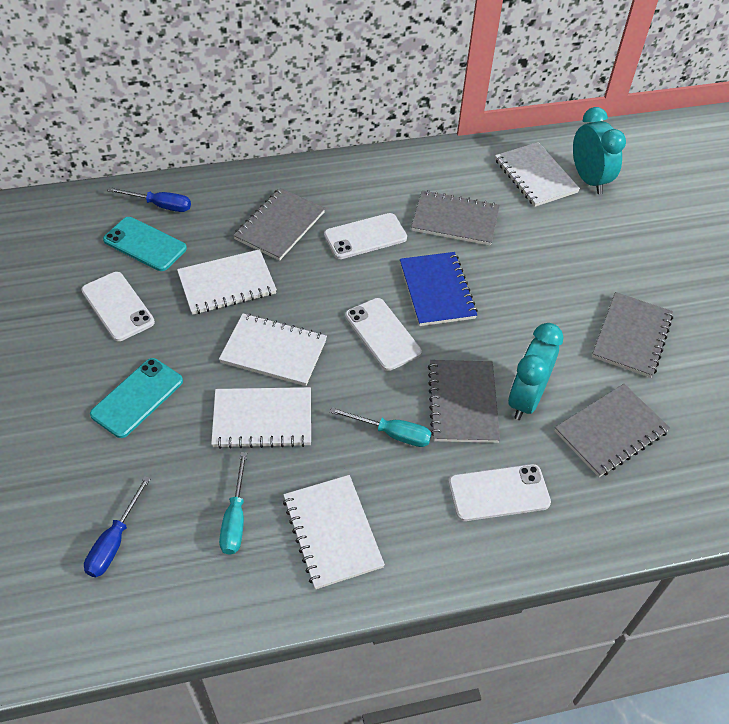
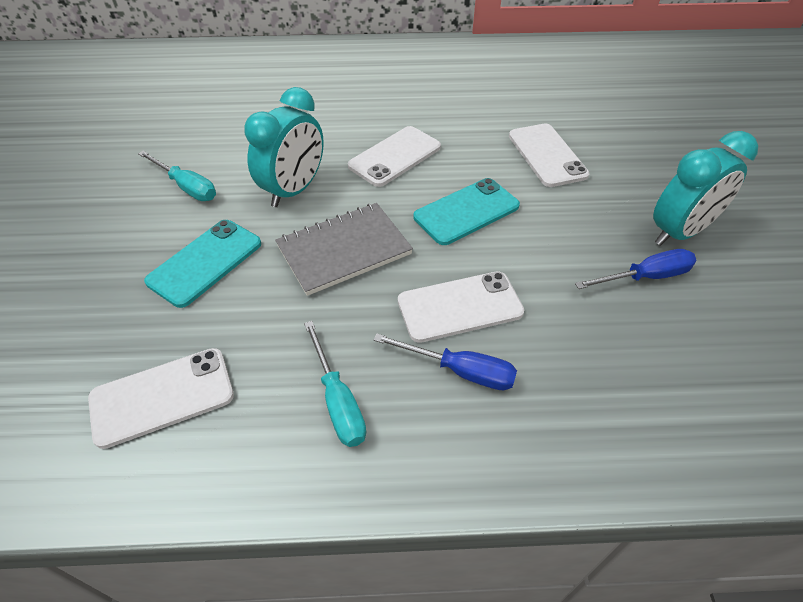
blue notebook: [400,252,478,326] = 1 -> none = 0
grey notebook: [233,188,325,261] [411,190,500,246] [428,360,500,443] [554,384,670,477] [592,292,673,378] = 5 -> [275,203,413,296] = 1
white notebook: [177,249,277,315] [211,387,311,449] [219,313,327,386] [283,475,385,589] [495,142,580,207] = 5 -> none = 0

